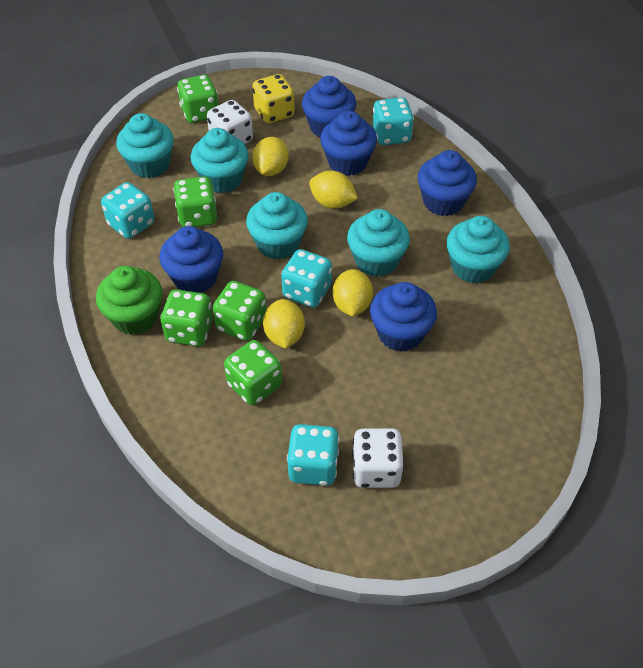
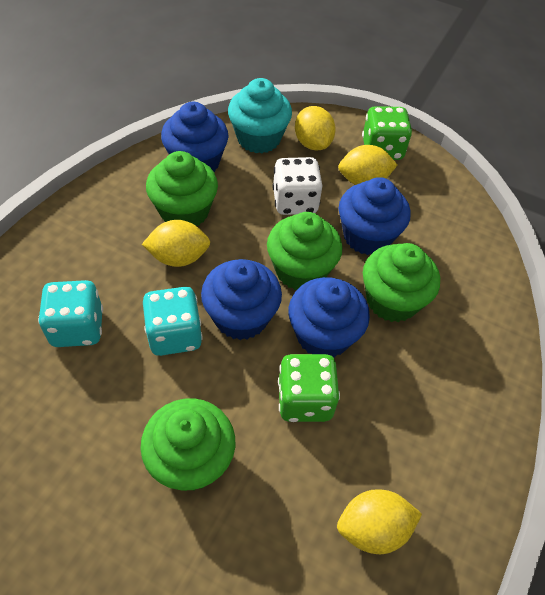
blue cupcake: [159,226,223,293] [302,76,356,137] [320,111,377,176] [370,282,437,352] [418,150,477,216] = 5 -> [161,102,229,172] [201,259,282,340] [288,277,370,358] [339,177,410,255] = 4
green cupcake: [96,266,162,335] = 1 -> [140,398,235,491] [146,151,218,226] [267,212,343,290] [363,243,440,322] = 4
green dice: [160,289,213,346] [173,176,217,227] [177,75,218,123] [213,281,266,341] [224,340,282,405] = 5 -> [278,354,340,422] [362,106,412,160] = 2
turquoise cupcake: [116,113,174,178] [191,128,248,193] [246,192,308,259] [347,209,410,277] [446,216,510,284] = 5 -> [228,78,292,154] = 1
turquoise dice: [101,182,154,239] [281,249,332,308] [287,424,339,486] [373,97,414,145] = 4 -> [38,280,103,347] [143,287,203,356] = 2
white dice: [207,100,253,144] [352,428,404,488] = 2 -> [273,157,322,215] = 1
yellow dice: [252,74,295,123] = 1 -> none = 0

